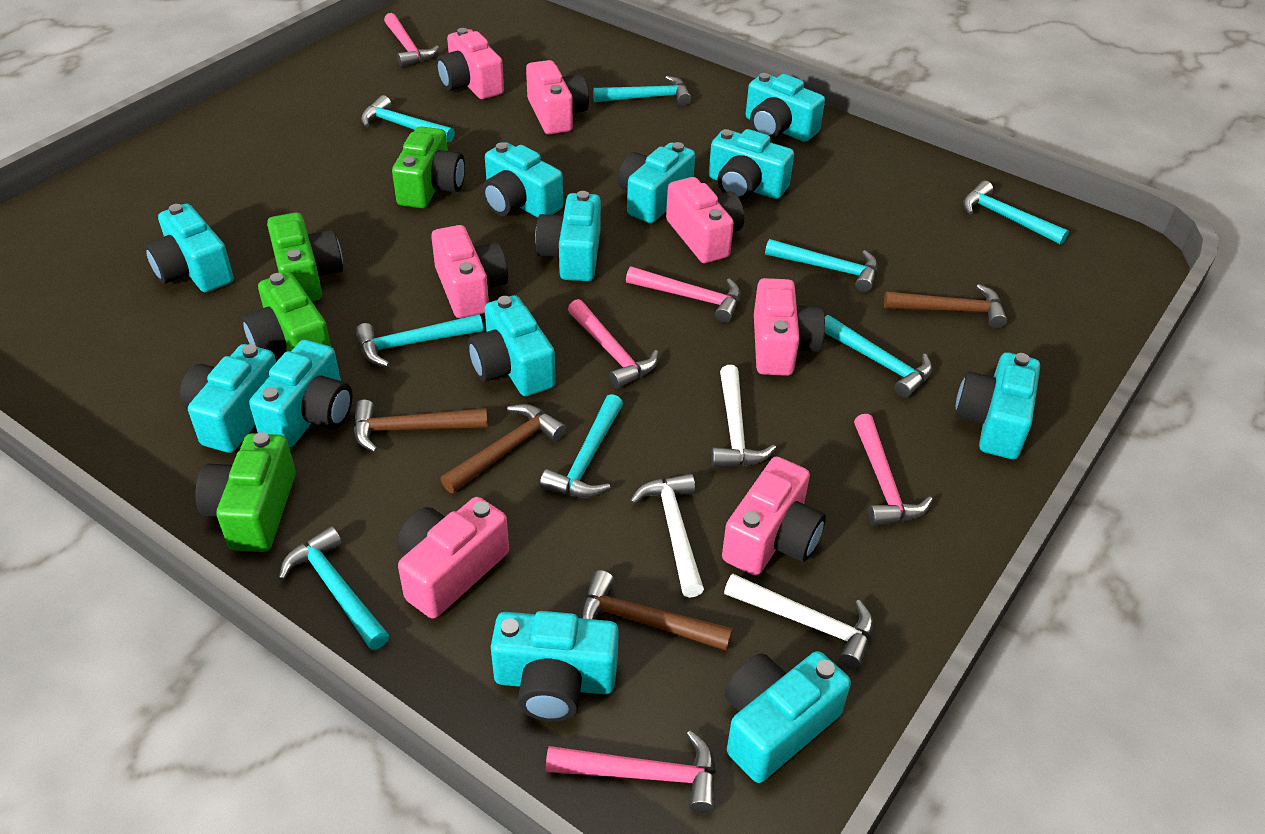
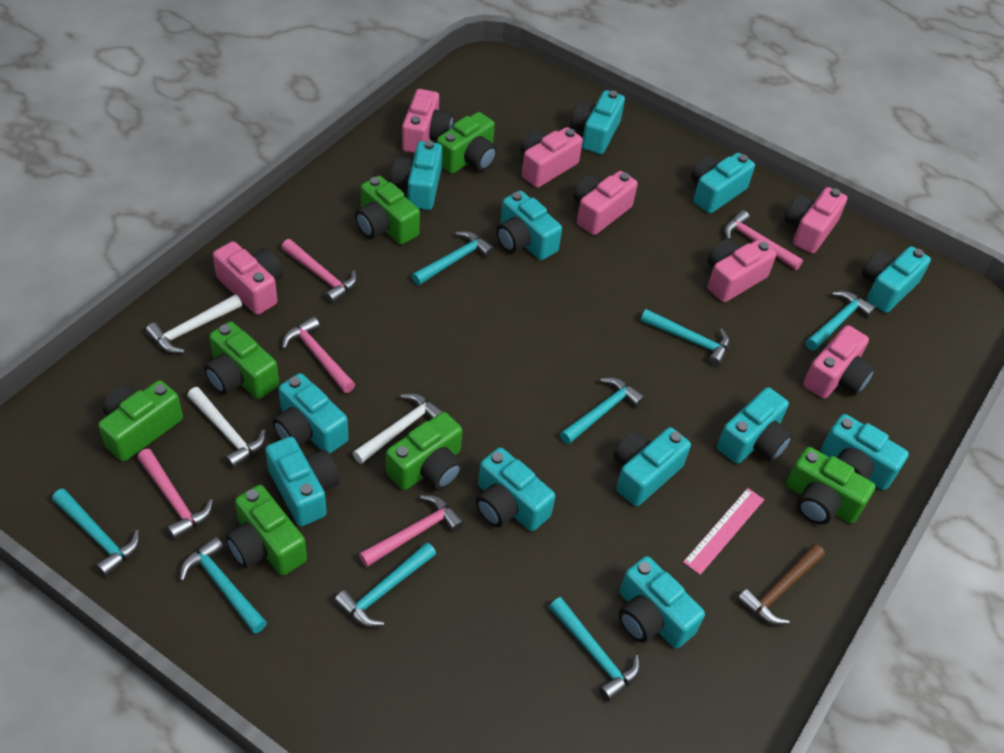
brown hammer: [354,400,488,452] [441,404,567,493] [580,570,733,651] [884,284,1007,328] = 4 -> [737,544,825,625] = 1
green camera: [195,432,296,552] [242,272,331,354] [267,212,343,301] [392,126,465,208] = 4 -> [98,380,183,462] [204,321,279,399] [226,485,307,576] [355,176,420,245] [386,412,463,490] [437,112,497,174] [786,447,875,524] = 7
pink ruler: none = 0 -> [683,488,764,575] = 1

